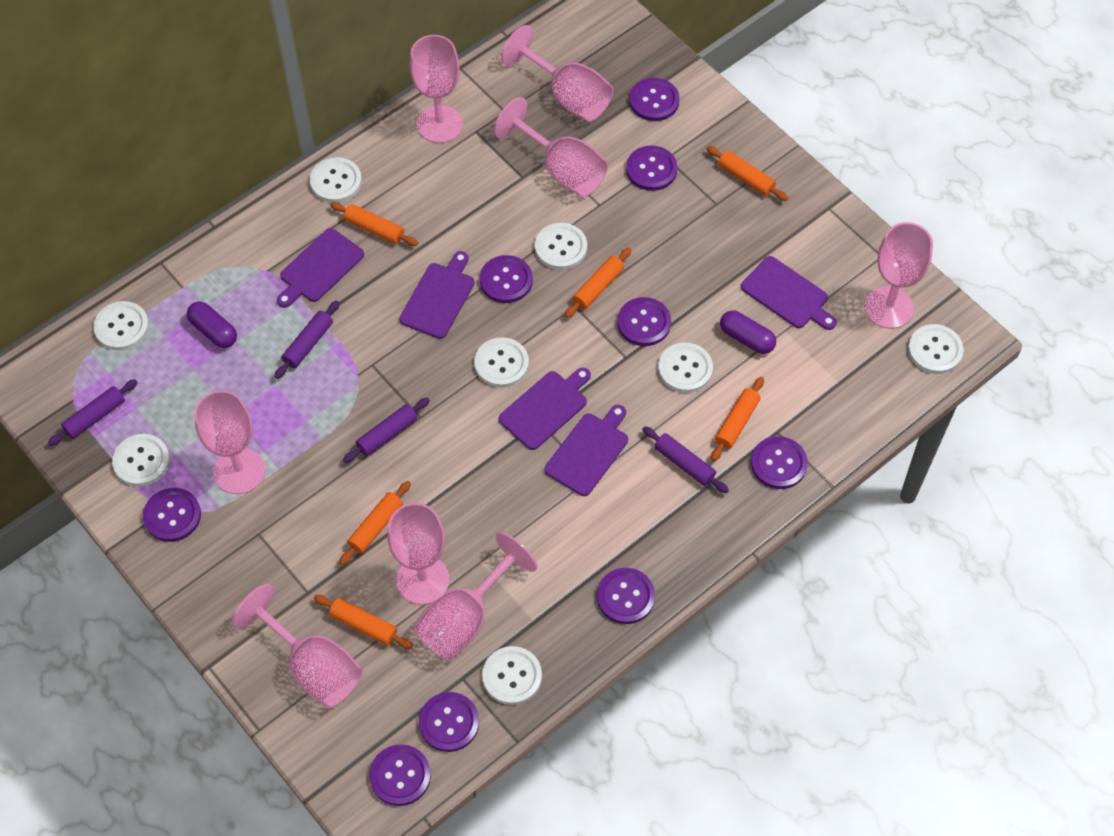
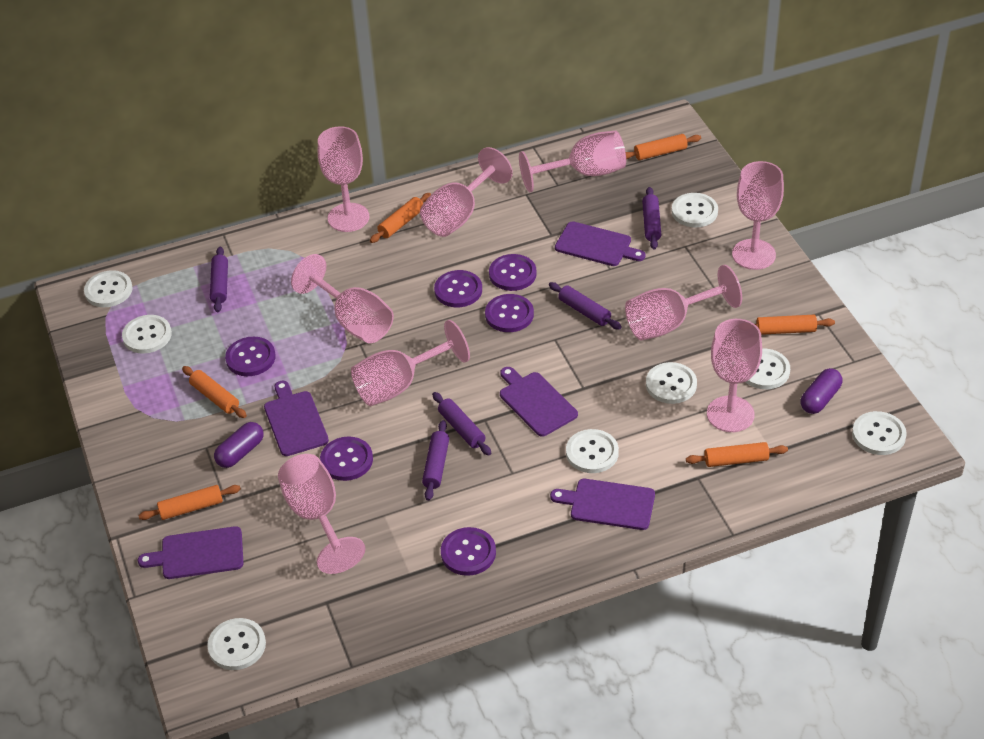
pink goblet: [194,390,265,494] [233,584,363,708] [387,503,449,605] [410,35,463,143] [413,532,538,661] [494,97,608,197] [501,25,613,122] [865,222,933,329] = 8 -> [278,454,365,574] [291,254,394,343] [318,126,370,232] [351,320,470,406] [420,147,513,237] [519,130,626,192] [625,265,742,341] [707,319,762,432] [732,161,784,270] = 9
purple button: [143,488,201,542] [369,744,431,806] [419,692,479,752] [480,255,533,303] [597,568,655,624] [617,297,671,346] [626,146,678,191] [629,78,680,121] [751,436,808,489] = 9 -> [225,337,276,376] [320,436,373,481] [434,270,482,307] [441,527,496,576] [485,294,534,332] [489,254,537,291] = 6
purple rolling pin: [48,379,138,446] [274,300,340,379] [343,398,430,463] [642,426,729,493] = 4 -> [210,247,228,312] [422,420,449,501] [432,392,491,455] [549,282,622,330] [642,187,661,250] = 5

